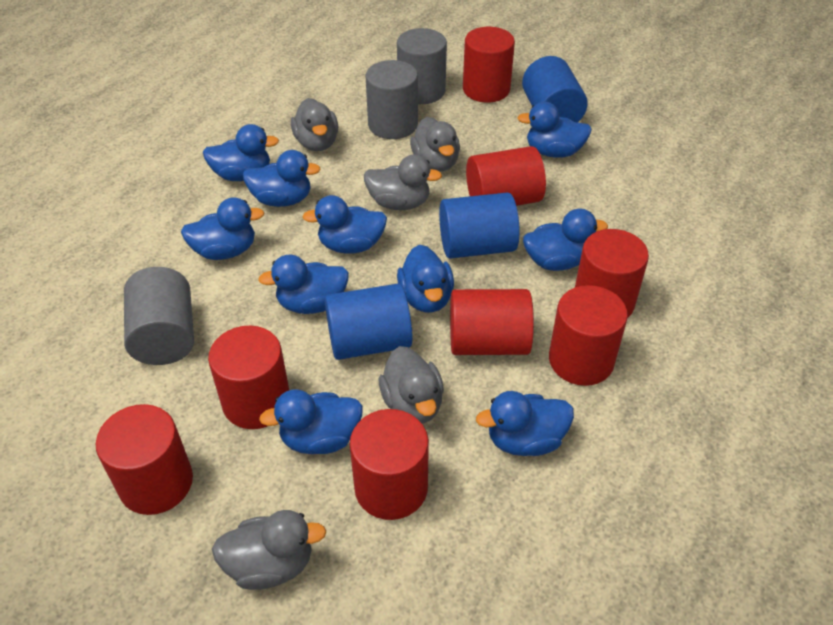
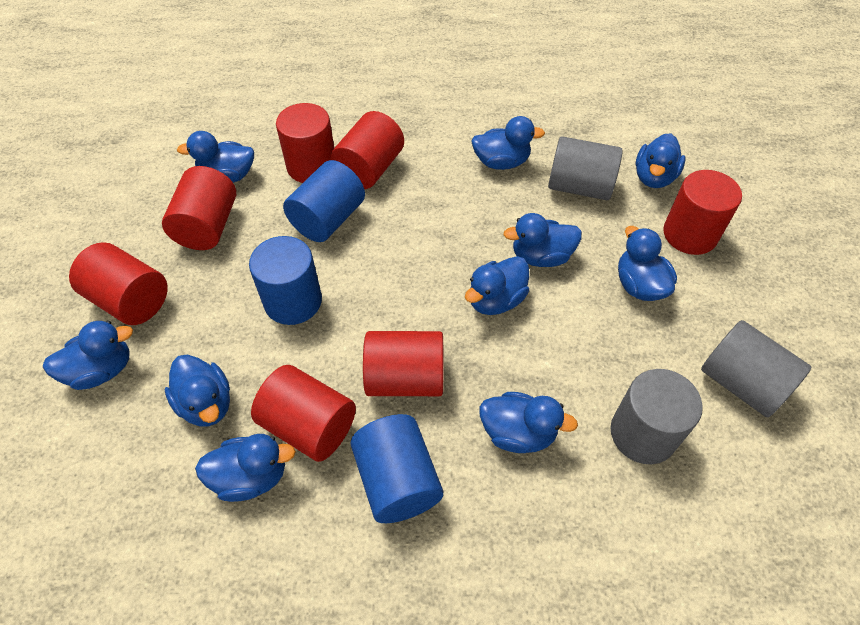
grey duck: [212,510,327,590] [291,98,338,151] [364,154,442,210] [379,346,444,424] [410,117,460,171] = 5 -> none = 0
red cylinder: [96,404,193,515] [208,326,289,429] [350,409,429,520] [450,289,534,355] [463,27,515,103] [466,146,546,206] [549,285,628,386] [575,229,649,317] = 8 -> [69,242,168,325] [162,166,236,250] [251,365,356,462] [276,103,334,183] [330,111,404,189] [363,331,443,396] [663,170,742,255] = 7

